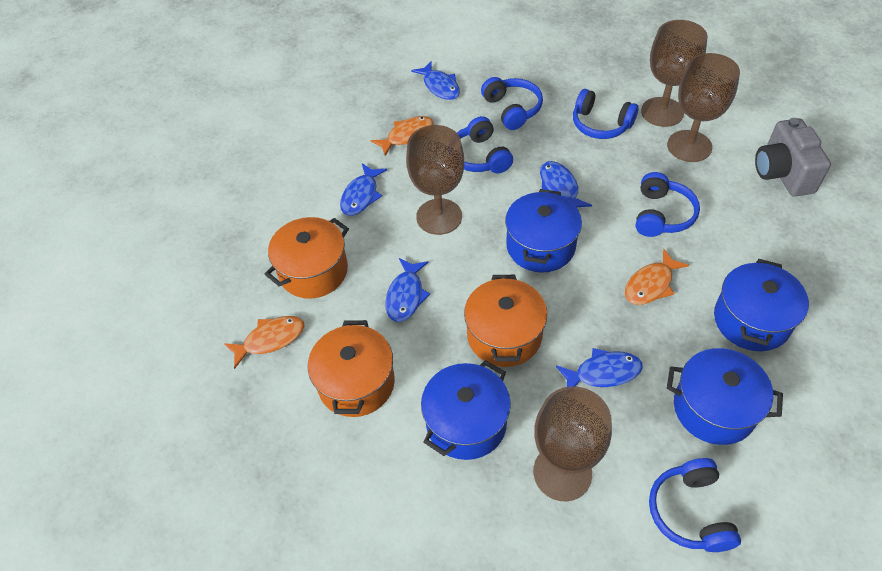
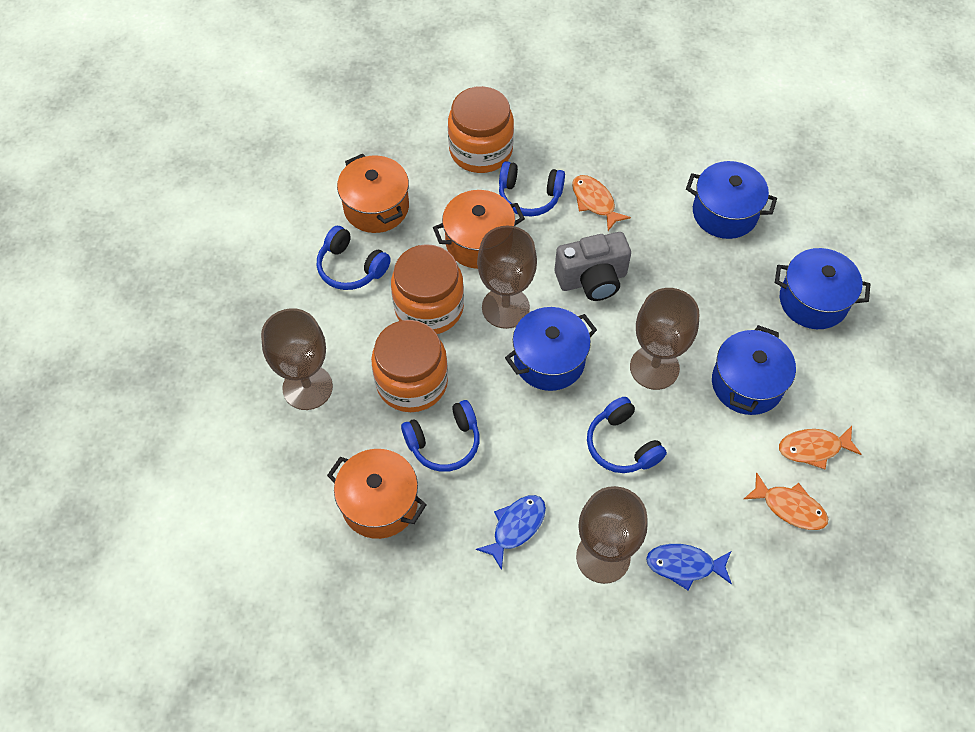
blue fish: [340,163,387,216] [385,258,430,322] [411,61,460,100] [540,161,592,207] [556,348,643,387] = 5 -> [476,495,546,570] [646,544,732,590] = 2
blue headphones: [457,116,513,173] [481,77,543,130] [573,89,639,139] [636,172,700,237] [649,458,741,552] = 5 -> [317,226,391,290] [401,400,480,472] [499,161,565,217] [587,397,667,473] = 4
orange jar: none = 0 -> [371,320,448,412] [391,244,464,334] [448,86,514,173] = 3

